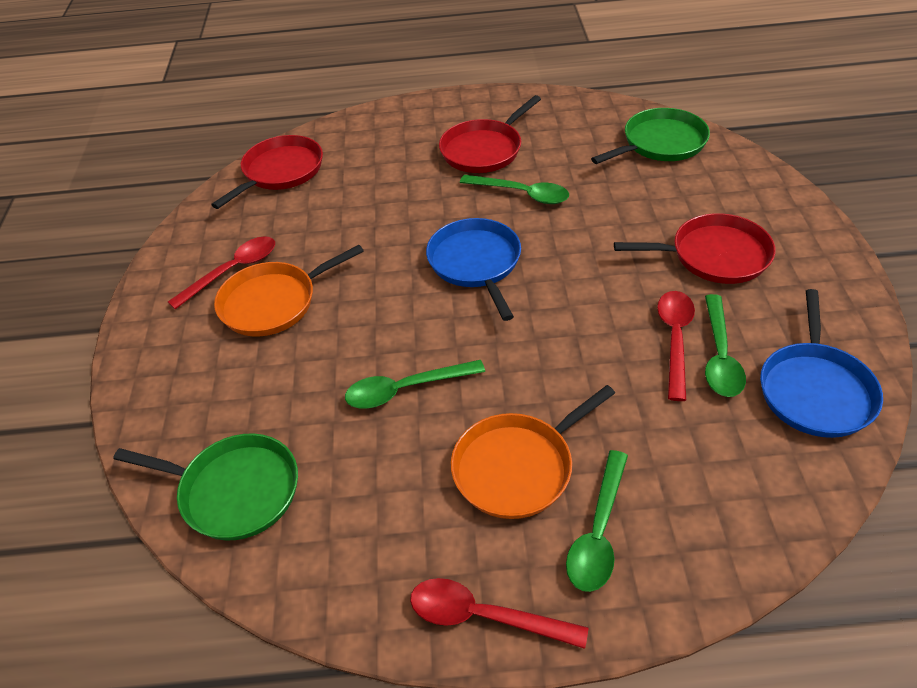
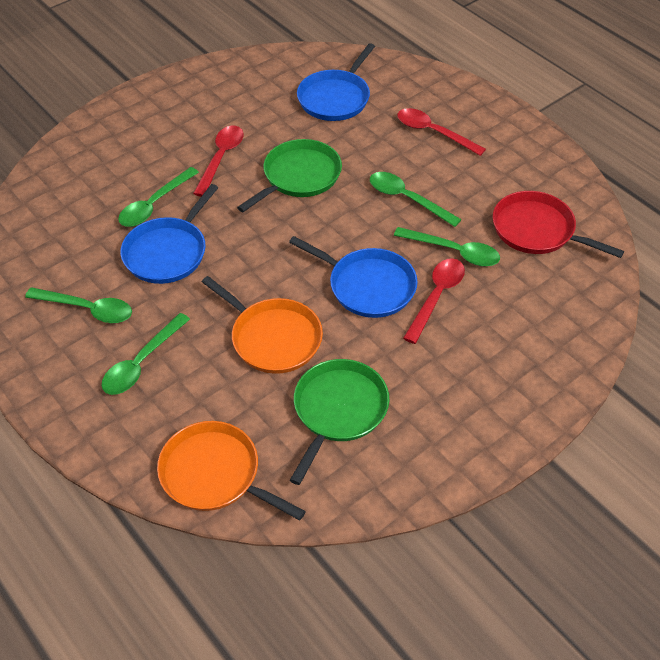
blue pan: [426,218,521,321] [760,289,883,438] = 2 -> [120,184,218,284] [289,236,418,318] [297,43,375,121] = 3
green spoon: [345,360,485,408] [460,175,569,204] [566,450,628,592] [705,294,746,397] = 4 -> [25,287,132,323] [101,313,190,395] [118,167,199,227] [370,172,462,227] [394,227,500,266] = 5
red pan: [211,135,323,209] [439,95,541,173] [614,213,776,284] = 3 -> [493,191,624,258] = 1

